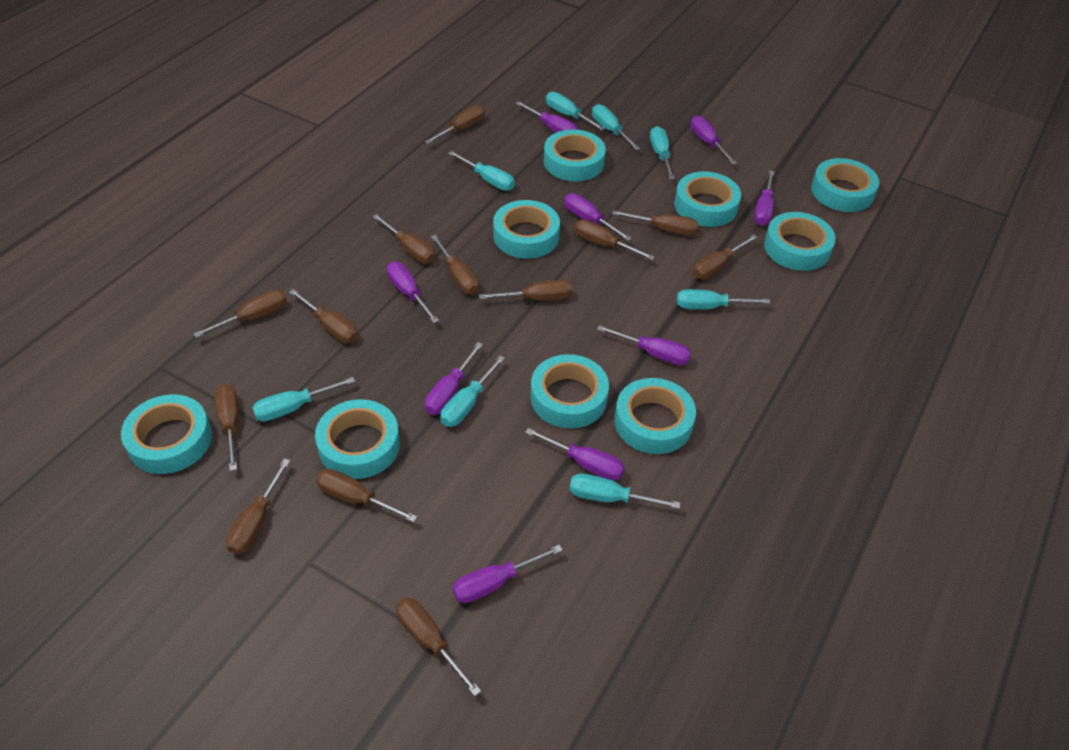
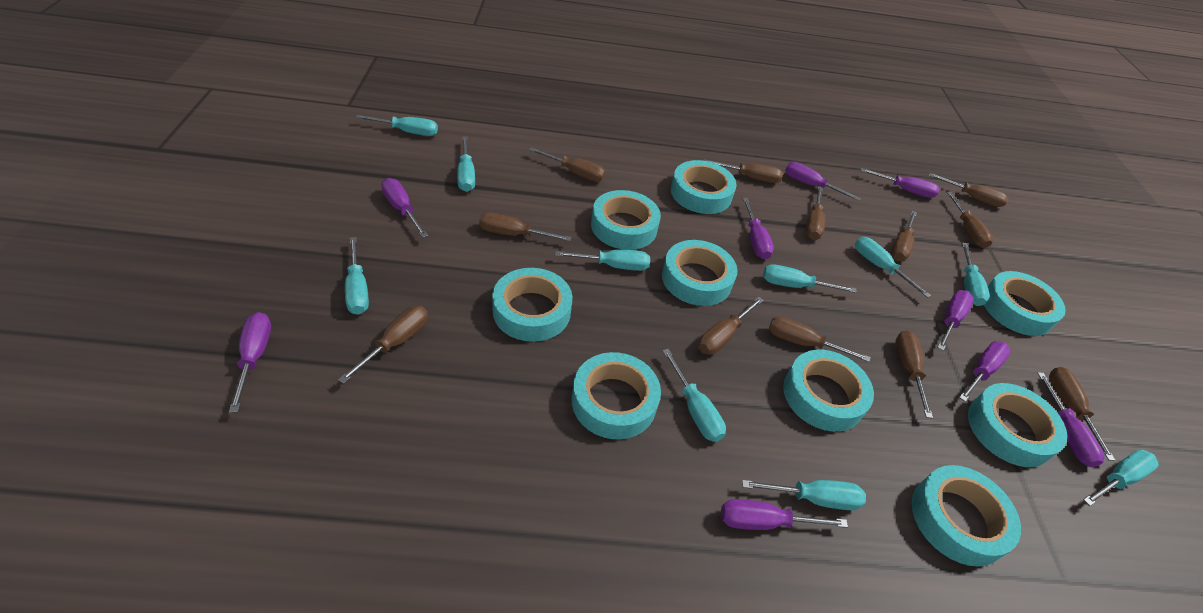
brown screwdriver: [194,290,287,338] [215,384,239,471] [226,458,290,554] [289,289,358,343] [316,469,417,522] [372,214,435,263] [396,598,481,696] [425,105,485,144] [430,235,479,294] [479,280,572,300] [574,220,655,260] [612,211,698,235] [693,234,758,279] = 13 -> [338,306,428,384] [479,212,572,241] [529,147,606,182] [698,297,764,355] [704,159,783,183] [769,316,870,362] [805,186,825,240] [891,211,917,261] [895,330,933,419] [929,173,1008,207] [947,192,994,248] [1049,367,1115,461] = 12
turquoise screwdriver: [252,377,355,421] [441,355,505,427] [448,151,515,191] [546,92,605,130] [570,474,680,509] [592,104,641,150] [650,126,675,179] [677,289,770,309] = 8 -> [345,237,369,315] [355,114,438,136] [457,136,475,192] [555,249,650,271] [662,349,726,442] [742,480,866,510] [763,264,857,293] [855,237,931,298] [962,242,990,306] [1083,449,1159,506] = 10

